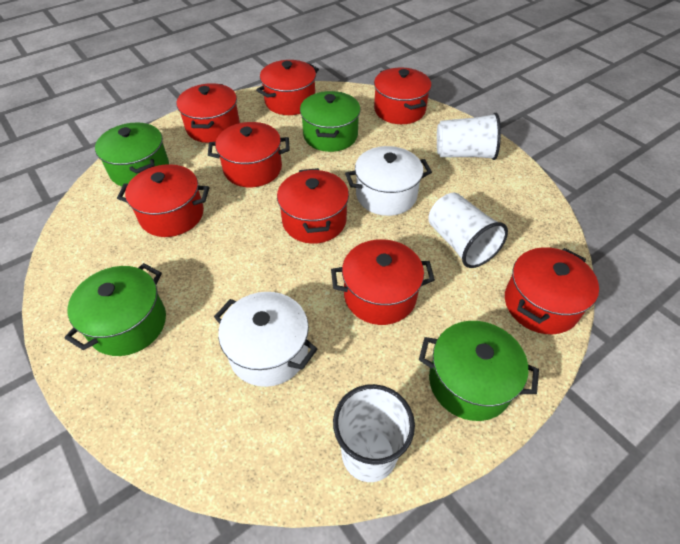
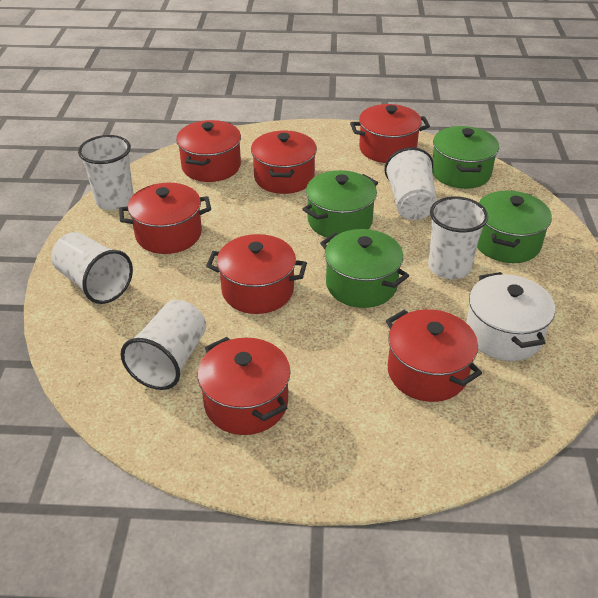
red pot: [117,164,209,237] [177,83,240,143] [208,122,290,187] [256,60,319,115] [277,168,349,244] [331,239,435,325] [374,68,431,124] [505,247,599,334] = 8 -> [119,183,211,254] [176,120,241,182] [198,337,290,435] [206,234,307,314] [251,130,317,194] [350,104,430,163] [386,309,482,402] = 7
white cup: [333,384,415,482] [428,193,508,268] [437,113,501,160] = 3 -> [51,232,133,304] [78,135,134,210] [120,300,206,390] [384,147,437,220] [428,196,488,279] = 5
white pot: [214,292,317,387] [345,146,432,216] = 2 -> [466,272,555,361] = 1

